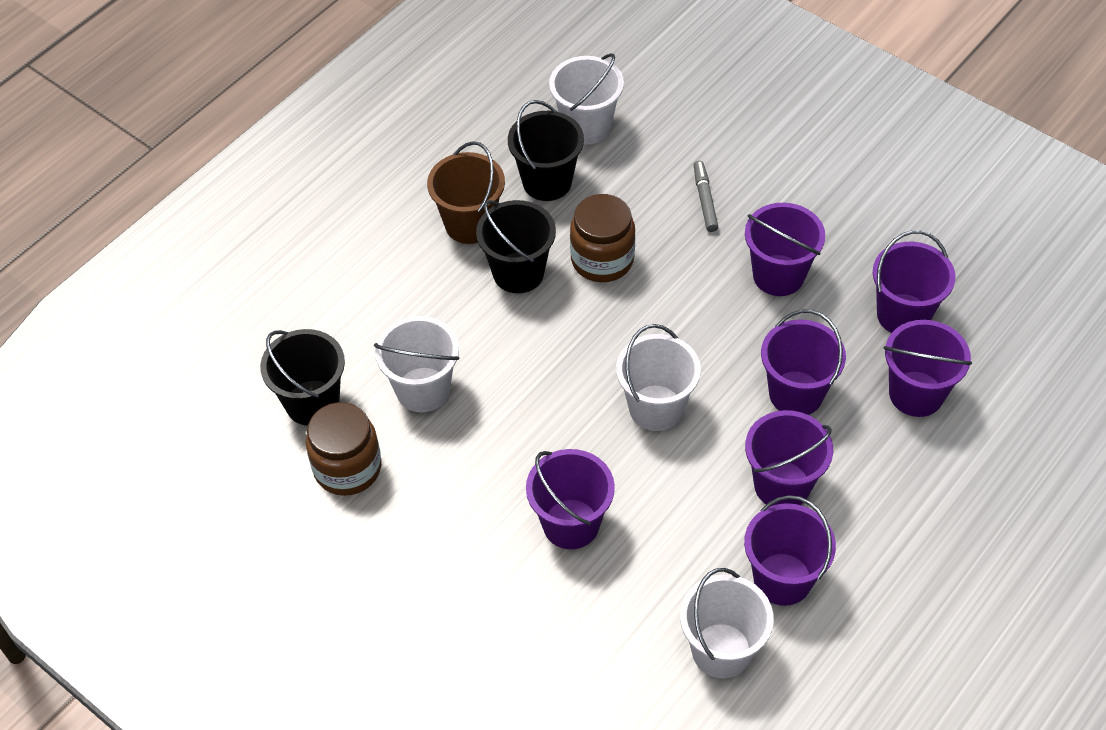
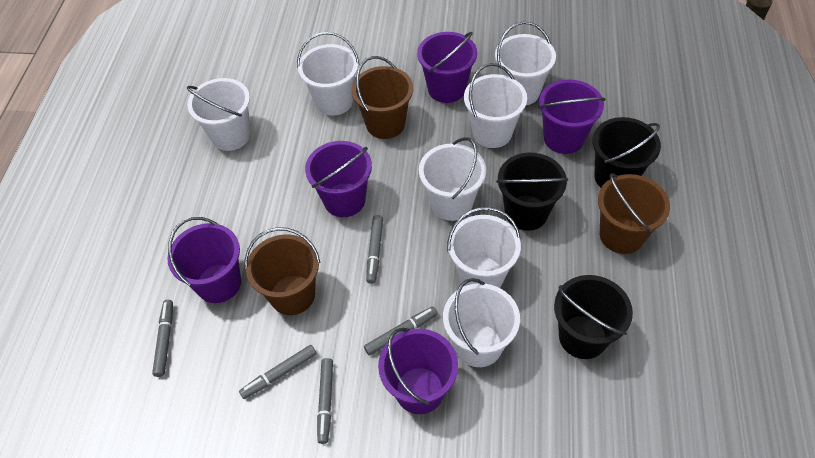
brown bucket: [427,141,505,244] = 1 -> [245,227,320,315] [352,56,413,139] [598,173,670,254] = 3
brown jar: [306,402,381,496] [570,194,635,282] = 2 -> none = 0
grey marker: [694,160,718,232] = 1 -> [152,300,173,377] [239,345,317,399] [317,358,333,444] [364,307,438,356] [366,215,383,284] = 5
purple bucket: [526,449,615,549] [744,495,836,606] [745,203,825,296] [745,410,833,506] [761,310,846,415] [873,230,956,333] [883,320,972,417] = 7 -> [167,217,241,303] [305,141,372,217] [378,328,458,414] [417,32,477,103] [539,79,605,154] = 5
white bucket: [374,316,460,412] [549,53,624,145] [616,324,701,431] [680,568,774,678] = 4 -> [187,78,251,151] [297,32,359,116] [419,137,486,221] [443,278,520,367] [447,207,521,288] [464,63,527,148] [495,21,556,105] = 7

